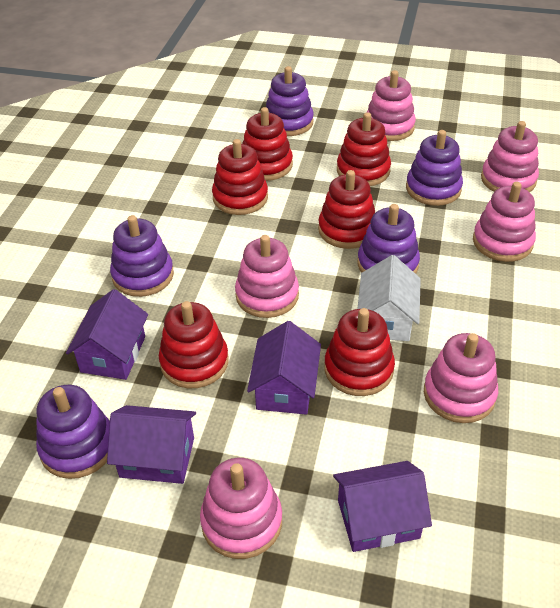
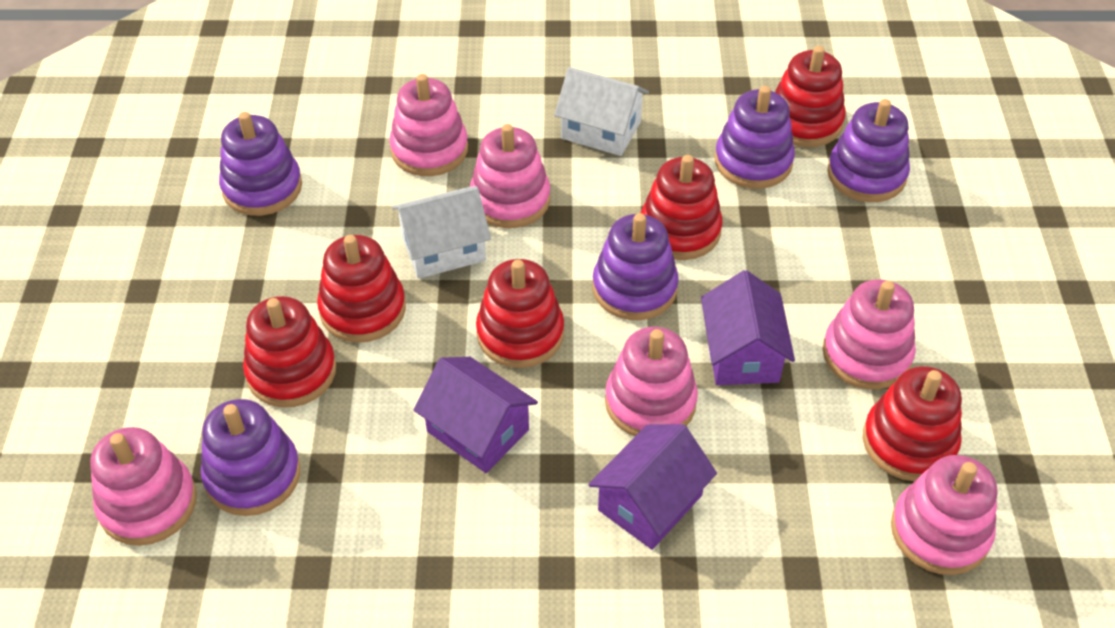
purple house: [66,289,148,380] [107,405,196,484] [247,321,321,414] [333,461,432,552] = 4 -> [414,357,538,473] [589,424,717,550] [701,270,795,385] = 3
white house: [357,255,421,341] = 1 -> [392,186,491,279] [554,67,649,156] = 2

